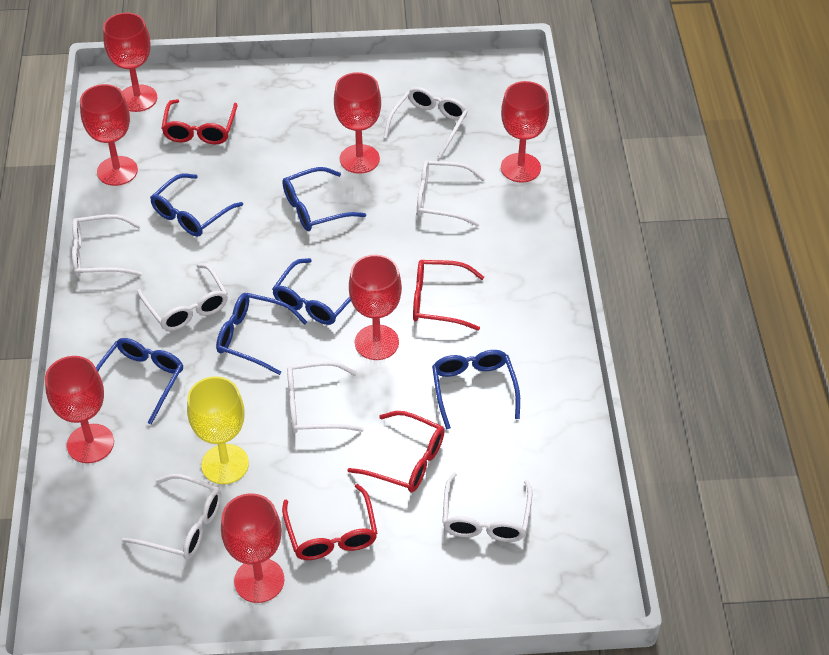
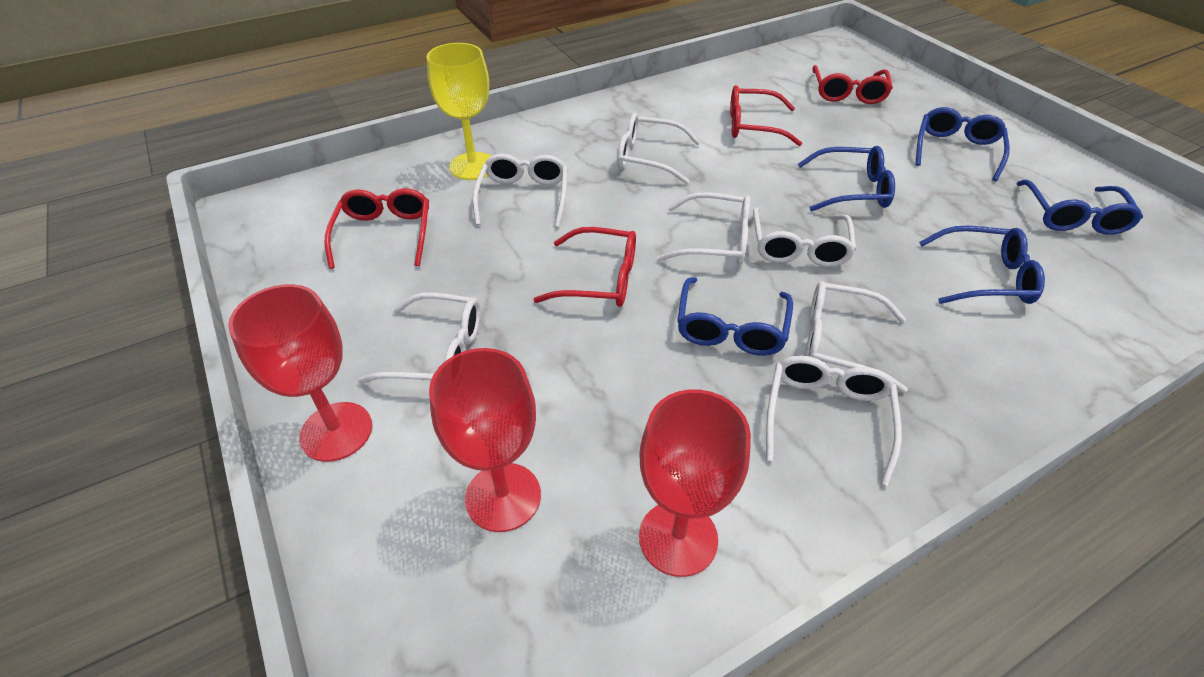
blue glasses: [96,338,184,425] [150,174,243,237] [216,293,307,375] [272,258,351,325] [282,167,366,231] [432,350,520,429] = 6 -> [677,277,793,356] [798,146,895,212] [915,107,1010,181] [919,226,1045,304] [1016,180,1143,235] = 5
red goblet: [45,356,114,463] [80,84,138,186] [103,12,157,112] [221,493,284,603] [334,72,381,174] [349,255,402,360] [501,81,549,183] = 7 -> [228,284,372,462] [429,348,541,532] [639,389,751,577] = 3

